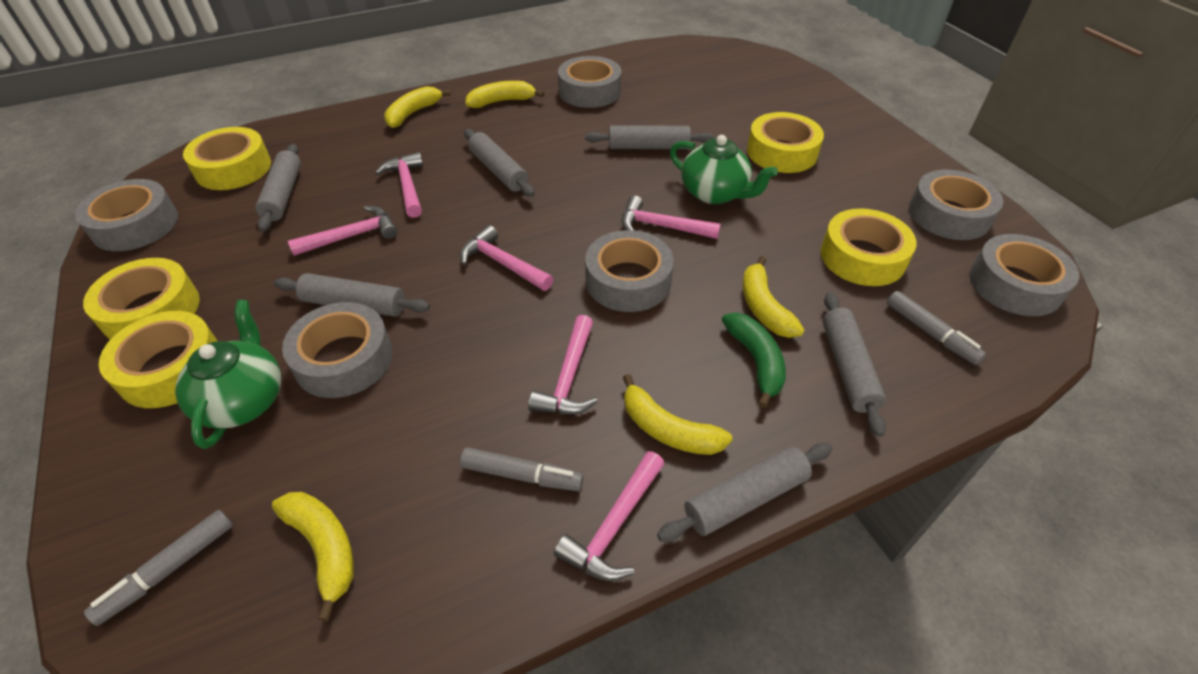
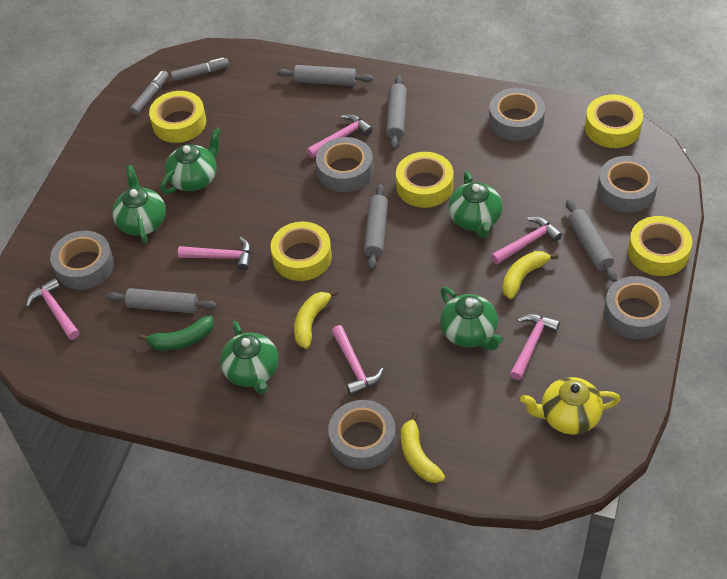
green teapot: [175,300,281,449] [670,135,778,204] = 2 -> [112,165,166,243] [160,128,221,194] [220,321,278,394] [440,287,503,351] [448,171,502,238] = 5
grey marker: [84,510,233,626] [460,447,584,491] [887,291,986,365] = 3 -> [130,71,169,115] [170,58,229,81] = 2
grey rolling pin: [255,144,301,232] [274,273,430,317] [464,129,535,197] [585,125,714,149] [657,443,833,542] [822,292,886,437] = 6 -> [107,288,217,313] [277,65,374,86] [364,184,388,270] [386,75,407,149] [566,199,617,282] = 5
yellow banana: [272,492,354,621] [384,86,451,128] [466,81,544,108] [623,374,733,455] [743,256,804,338] = 5 -> [294,289,339,349] [401,412,445,483] [502,251,559,299] = 3
yellow teapot: none = 0 -> [520,377,621,434] = 1

